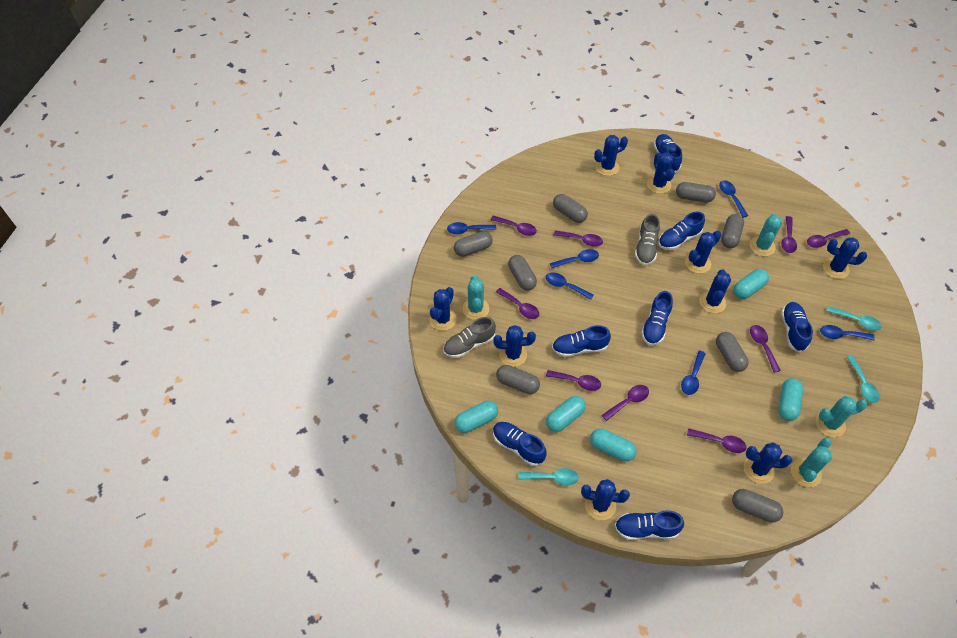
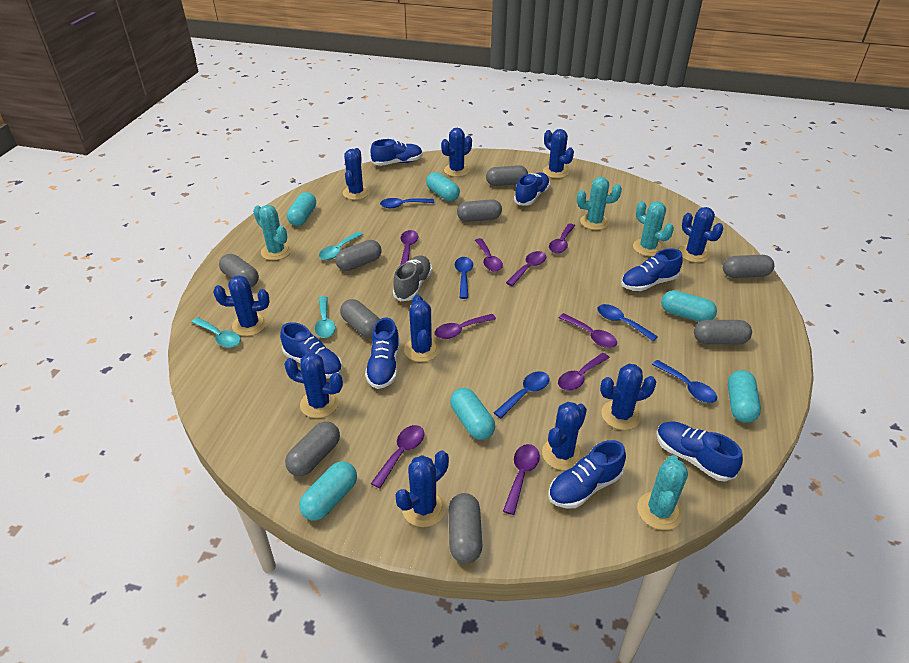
blue cactus: [429,287,457,331] [493,325,536,367] [581,479,630,520] [594,135,628,176] [647,152,675,194] [685,231,721,274] [699,269,731,313] [744,443,792,484] [823,237,867,279] = 9 -> [213,275,270,336] [284,353,343,418] [343,148,370,200] [395,450,449,527] [404,295,440,362] [441,128,472,177] [542,402,587,470] [543,129,574,178] [600,364,656,430] [679,207,723,263] = 10
blue spoon: [447,222,496,234] [546,272,594,300] [550,249,599,268] [681,351,706,395] [719,180,748,218] [820,325,875,340] = 6 -> [380,198,434,208] [455,257,473,299] [494,371,550,418] [598,304,658,341] [652,360,717,403] = 5
grey capsule: [454,231,493,257] [496,365,540,394] [508,255,537,291] [553,194,588,223] [676,182,716,202] [716,332,749,372] [721,214,744,248] [732,489,783,523] = 8 -> [219,254,259,287] [285,421,340,476] [335,240,382,271] [340,299,379,339] [449,493,482,563] [457,199,502,222] [486,165,528,186] [694,320,752,344] [723,255,774,278] = 9
grey shoe: [443,317,496,358] [635,214,660,265] = 2 -> [393,255,432,301] = 1
turquoise capsule: [455,401,498,433] [546,396,586,432] [590,428,636,461] [733,269,769,299] [778,378,803,421] = 5 -> [287,192,316,226] [299,461,357,521] [426,172,460,201] [450,388,495,440] [661,290,717,322] [728,370,761,423] = 6

